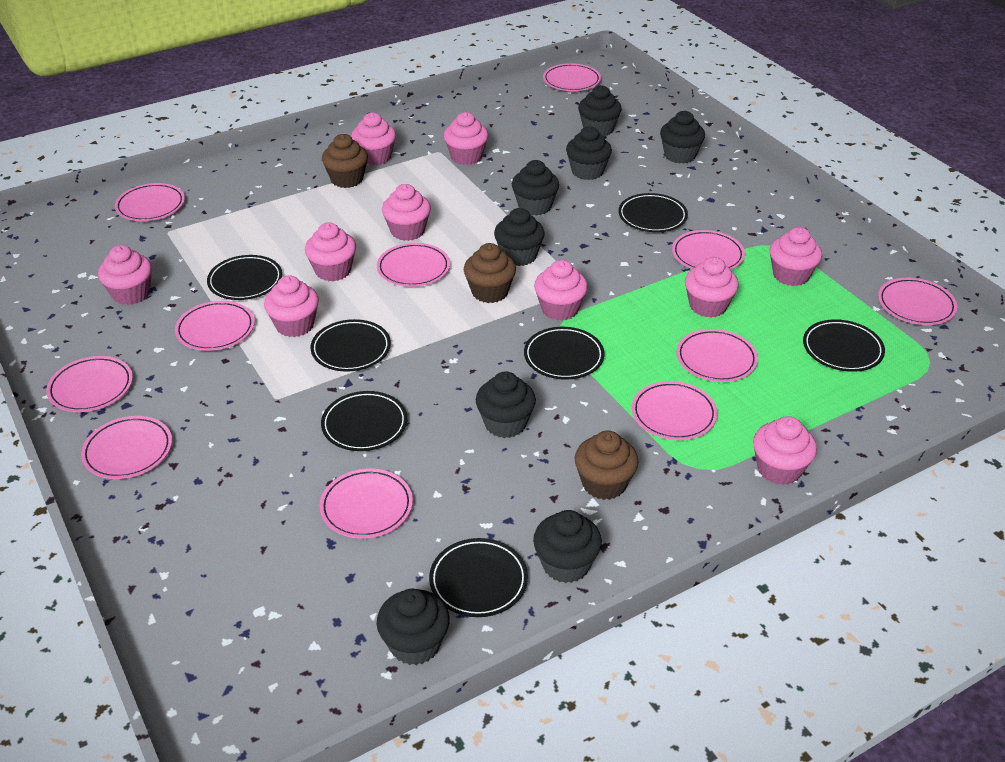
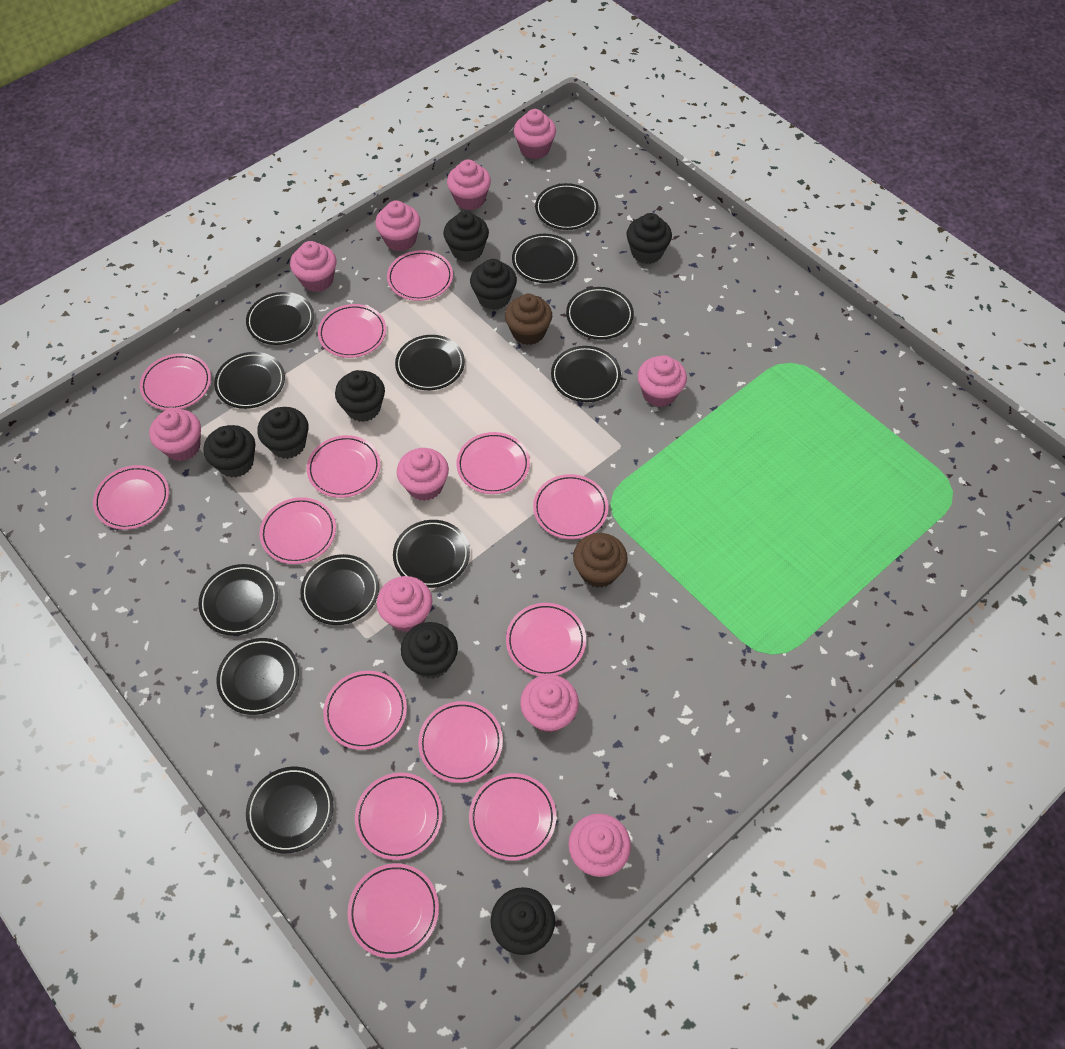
black plate: [207,255,282,300] [310,319,391,372] [321,391,407,451] [429,538,528,617] [524,327,605,380] [618,193,688,232] [803,319,885,372] = 7 -> [198,564,278,636] [214,352,285,409] [217,638,299,715] [246,292,314,345] [246,767,334,853] [300,554,379,625] [393,520,470,588] [395,335,465,390] [512,234,577,283] [535,183,598,230] [551,346,621,402] [566,287,634,340] = 12
brown cupcake: [322,134,368,188] [464,243,516,303] [575,431,638,500] = 3 -> [505,294,552,345] [573,533,628,588] = 2
pink plate: [46,356,133,412] [81,416,172,479] [115,183,185,221] [175,301,255,351] [320,469,413,538] [377,243,450,287] [543,63,601,91] [632,381,717,440] [672,230,745,270] [676,329,758,382] [878,278,957,325] = 11 -> [93,465,169,530] [140,354,211,410] [259,497,336,564] [307,435,381,498] [318,304,386,358] [323,671,407,750] [348,863,439,958] [355,773,442,860] [387,250,453,301] [418,701,503,783] [457,432,530,494] [469,773,556,861] [506,603,586,676] [533,474,608,539] = 14

